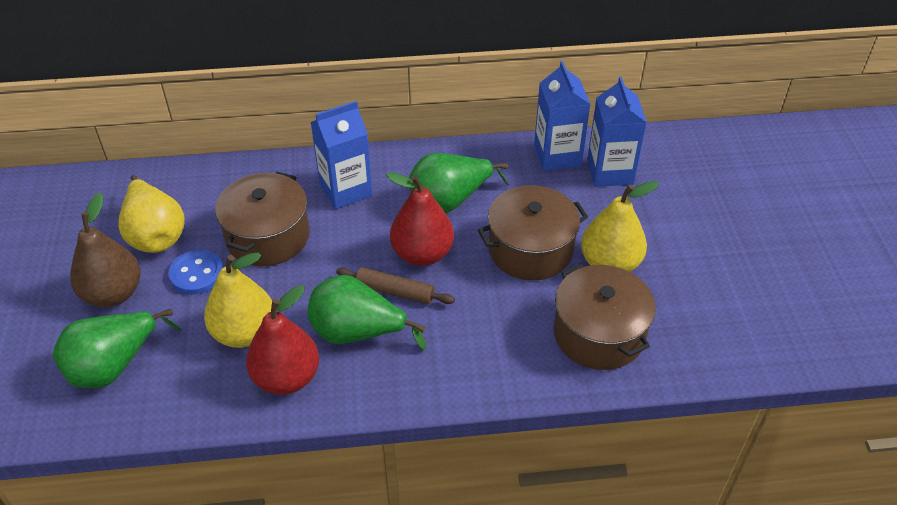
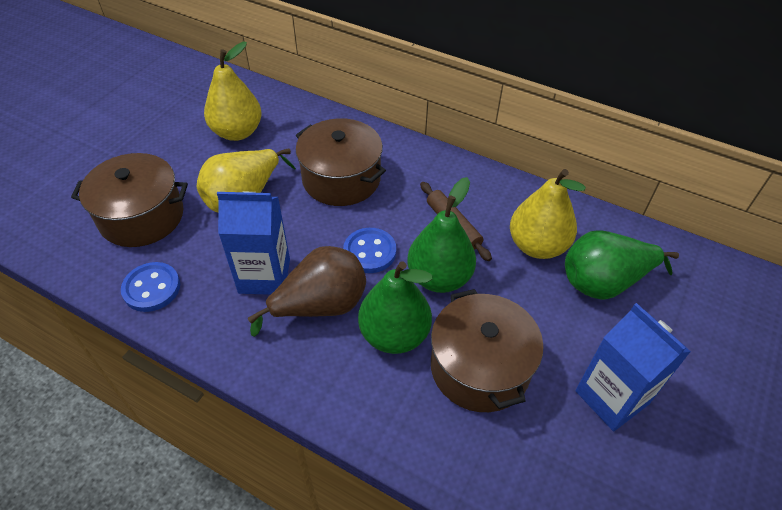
blue button: [169,250,223,295] = 1 -> [121,262,180,312] [343,228,396,273] = 2
blue carton: [311,101,373,209] [534,61,591,171] [587,77,647,187] = 3 -> [217,192,290,295] [575,303,691,431] = 2
red pear: [246,285,319,395] [386,172,454,266] = 2 -> none = 0

